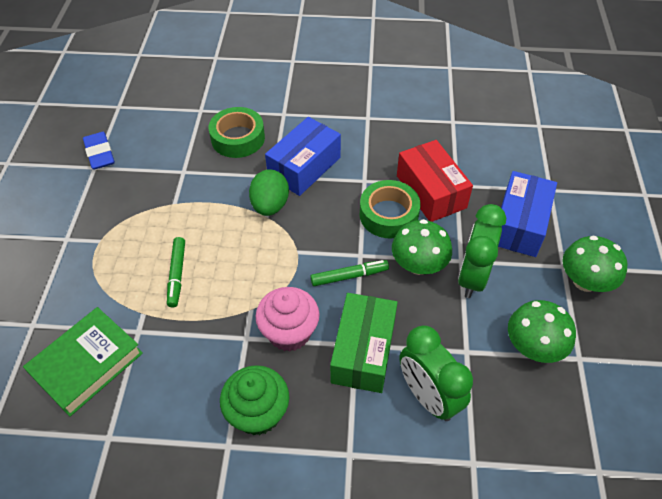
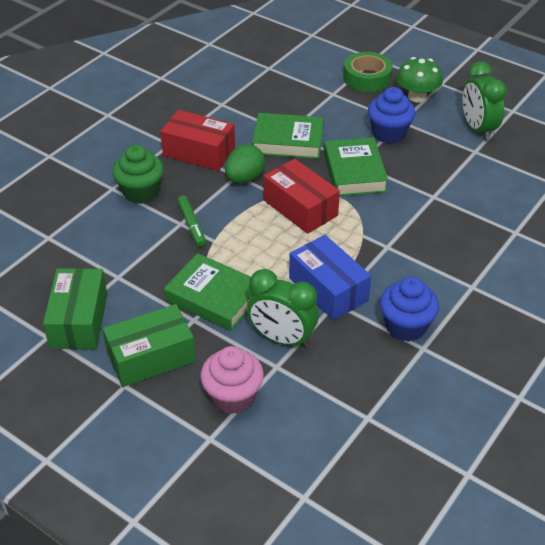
blue box: [265,117,341,196] [498,171,557,257] = 2 -> [289,235,371,320] = 1
blue cupcake: none = 0 -> [368,87,416,143] [380,277,439,342] = 2
blue eraser: [83,132,115,170] = 1 -> none = 0
green book: [23,307,143,417] = 1 -> [164,253,253,331] [252,113,324,159] [324,137,388,196] = 3
green box: [330,293,398,393] = 1 -> [43,268,107,349] [103,304,196,387] = 2
green marker: [167,237,185,307] [310,260,389,286] = 2 -> [177,195,206,247] = 1
green mushroom: [392,219,452,275] [508,300,576,363] [563,236,627,292] = 3 -> [396,57,443,102] = 1
green tape: [209,107,265,158] [360,180,421,239] = 2 -> [343,52,393,92] = 1
red box: [397,140,473,222] = 1 -> [160,110,235,171] [264,159,340,234] = 2

